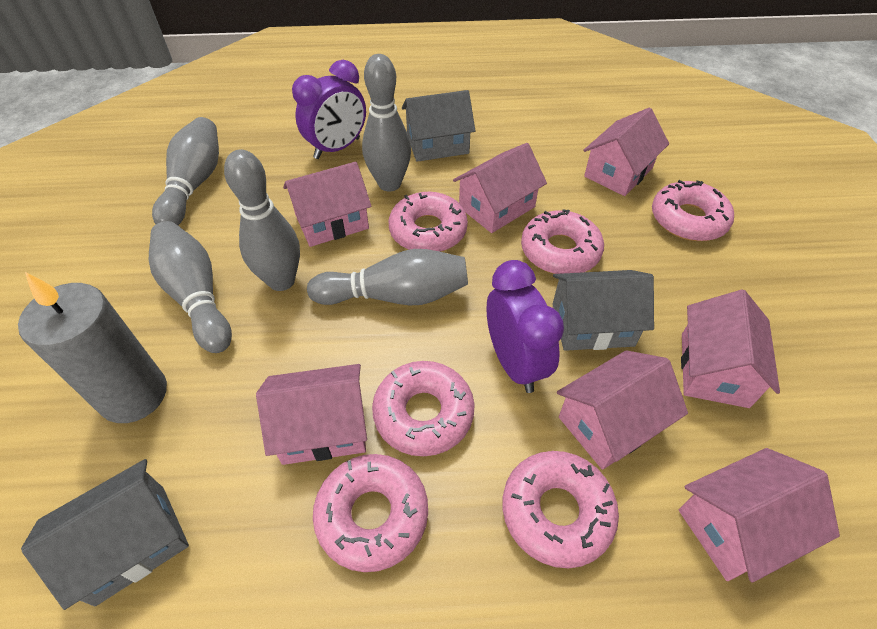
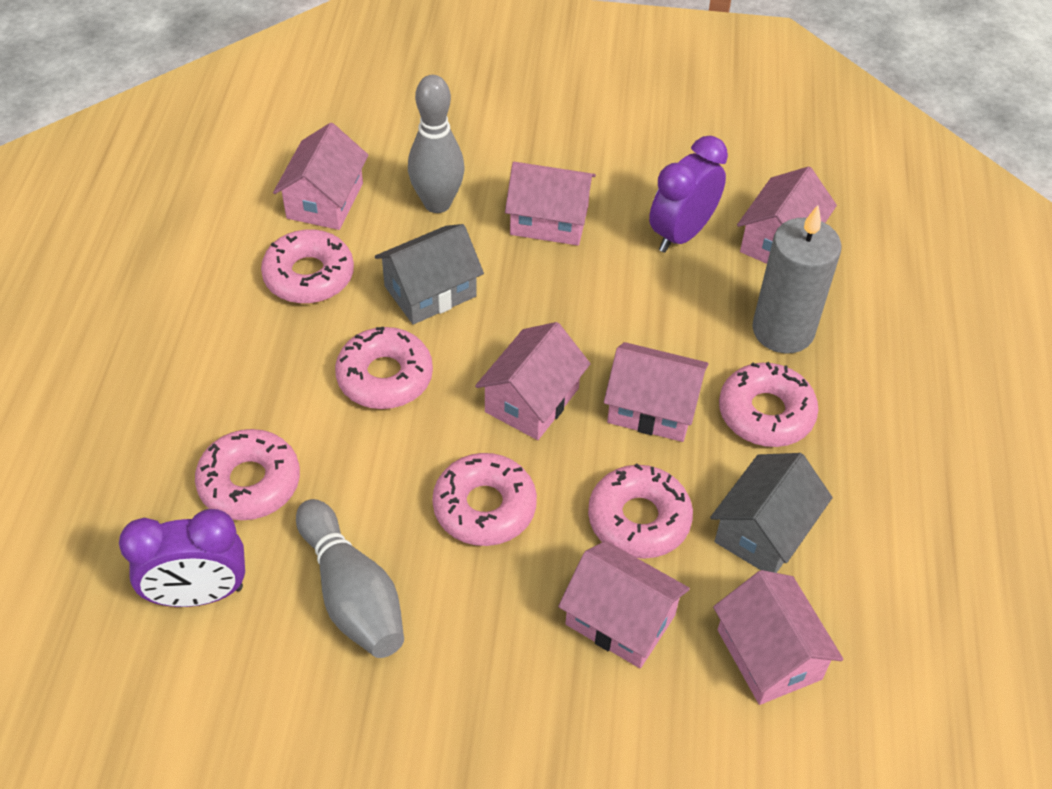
grey bowling pin: [149,221,232,353] [152,117,219,225] [224,150,300,291] [307,249,468,306] [362,54,411,191] = 5 -> [296,499,404,658] [408,75,464,213] = 2
grey house: [21,459,189,610] [402,90,475,162] [552,270,654,351] = 3 -> [375,224,484,325] [710,453,833,573] = 2

